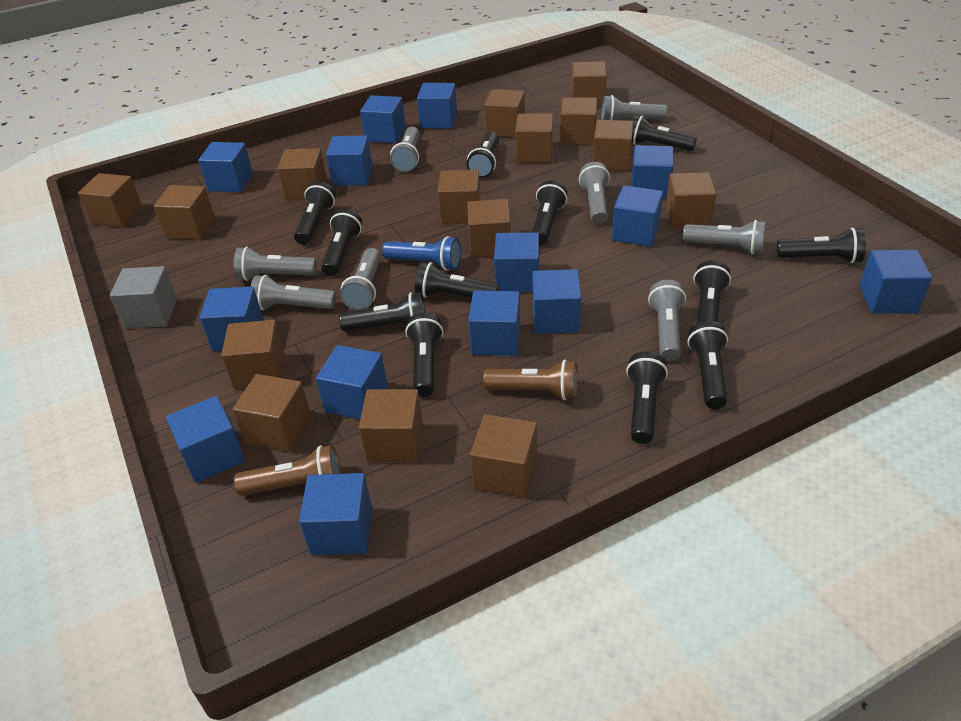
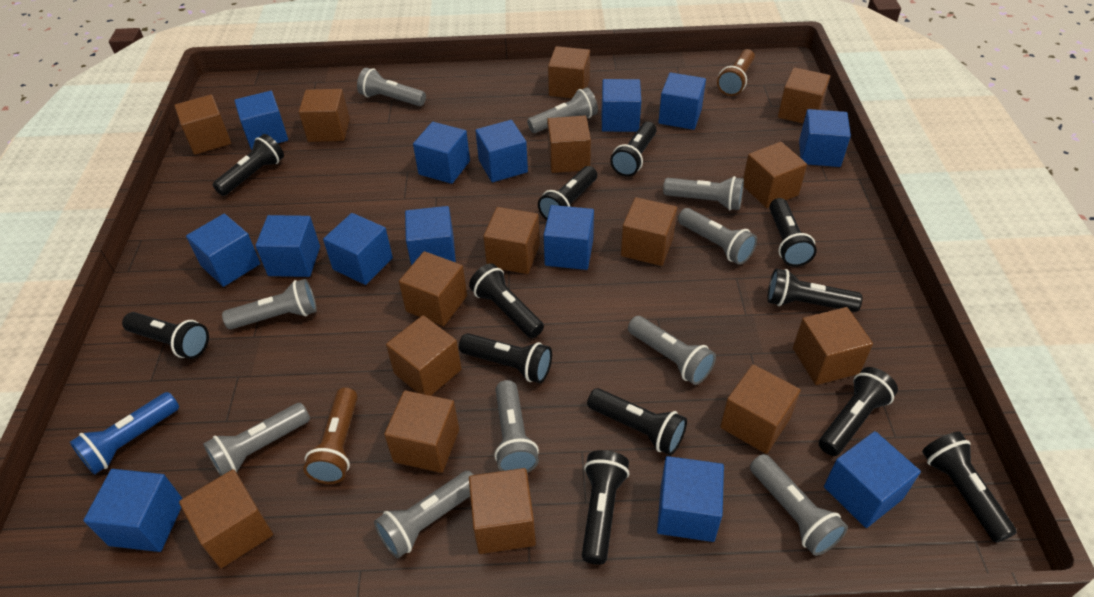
grey cube: [110,266,177,328] = 1 -> none = 0
grey flashlight: [234,247,316,281] [251,275,336,310] [340,248,381,310] [390,127,420,172] [579,162,610,224] [601,95,667,120] [648,280,686,361] [683,220,766,255] = 8 -> [203,403,310,476] [222,279,317,329] [357,68,426,106] [374,471,474,558] [494,380,539,473] [527,87,598,133] [628,316,716,385] [663,176,744,210] [678,208,757,265] [750,454,848,556] = 10

